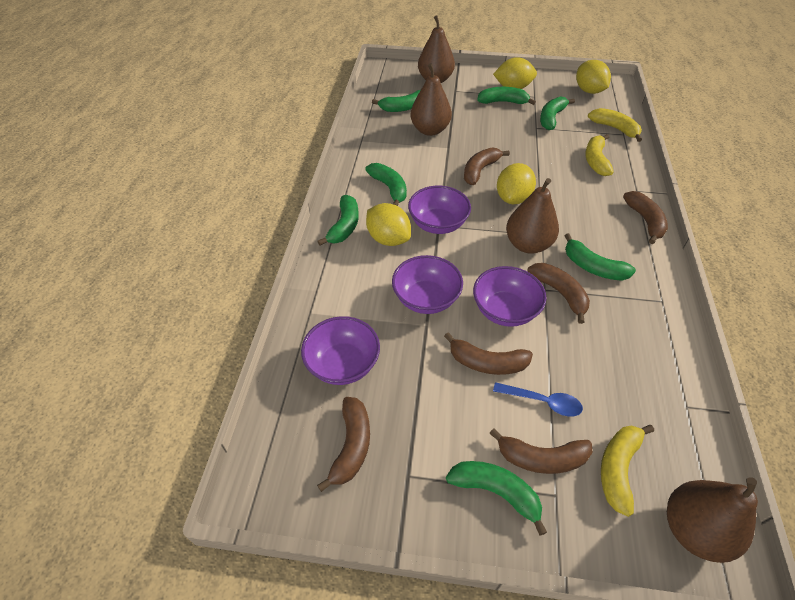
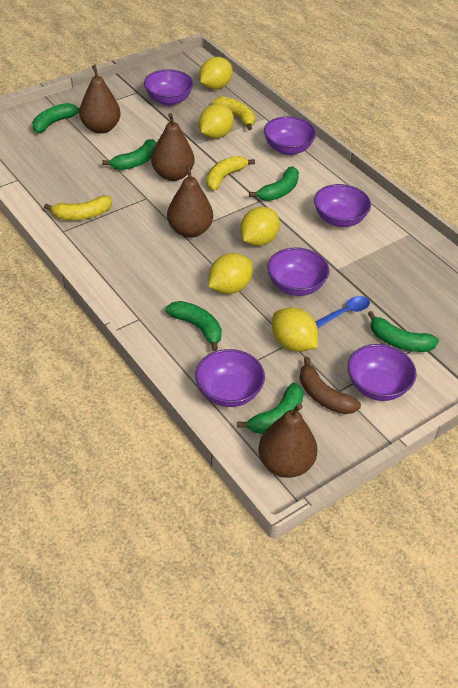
brown banana: [317,397,370,492] [444,332,533,375] [464,147,510,185] [489,428,593,474] [527,263,590,324] [623,191,668,244] = 6 -> [300,357,361,414] = 1
green banana: [317,195,359,246] [365,163,407,206] [372,90,420,112] [446,461,547,536] [477,87,536,105] [540,96,575,130] [564,233,636,281] = 7 -> [32,103,80,133] [102,139,157,170] [165,301,222,351] [237,382,304,434] [249,167,299,201] [368,311,439,352] = 6
purple bowl: [301,316,380,385] [392,255,463,314] [408,186,471,234] [473,266,547,327] = 4 -> [144,69,194,106] [195,349,265,407] [264,116,316,155] [267,247,329,296] [314,184,371,227] [348,344,417,401] = 6
yellow lemon: [366,203,411,246] [493,57,537,89] [497,163,536,204] [576,60,611,94] = 4 -> [199,57,233,90] [199,104,234,139] [208,253,253,294] [240,207,280,246] [272,307,318,352] = 5

